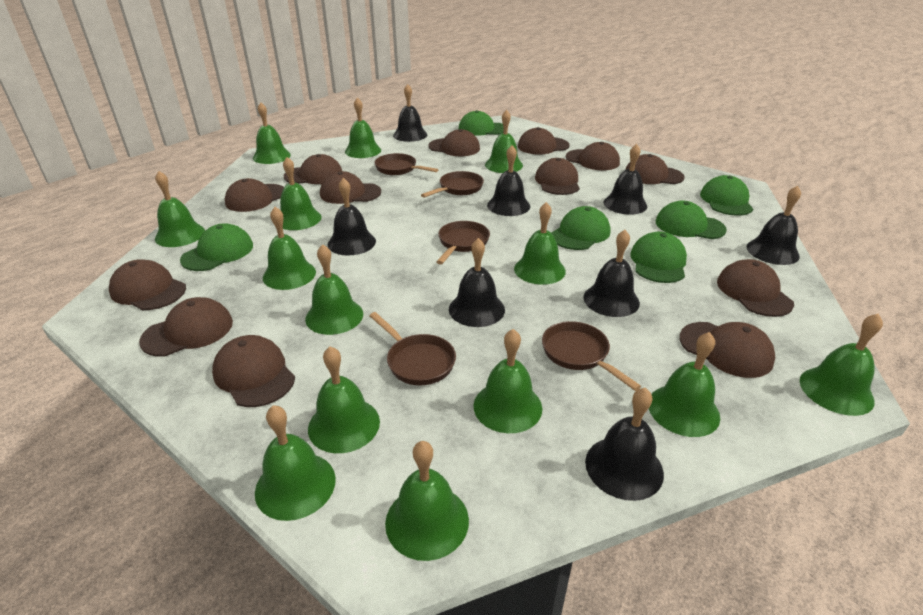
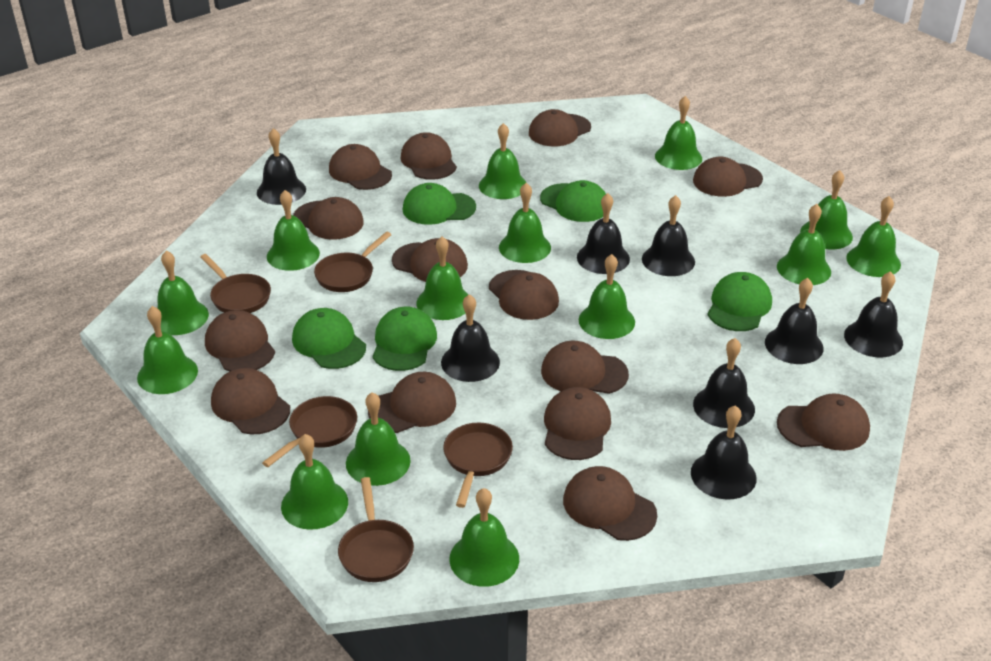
brown cap: [109,259,186,310] [139,297,233,357] [212,335,295,407] [225,178,284,212] [284,154,342,184] [320,171,381,204] [428,129,480,156] [518,127,570,155] [535,158,580,195] [566,142,620,170] [625,154,685,184] [679,322,775,378] [717,259,794,317] = 13 -> [205,310,275,371] [211,368,290,434] [293,197,364,240] [329,144,392,190] [368,372,456,433] [392,238,468,282] [400,132,457,180] [489,270,559,320] [529,109,591,146] [541,341,629,394] [544,387,611,460] [563,466,657,541] [693,157,763,197] [777,394,870,451] = 14
green cap: [180,223,253,271] [459,110,504,136] [551,206,610,250] [630,232,687,283] [656,201,727,239] [700,175,753,216] = 6 -> [292,308,366,369] [372,307,437,371] [403,183,476,225] [540,180,606,222] [707,272,772,331] = 5

